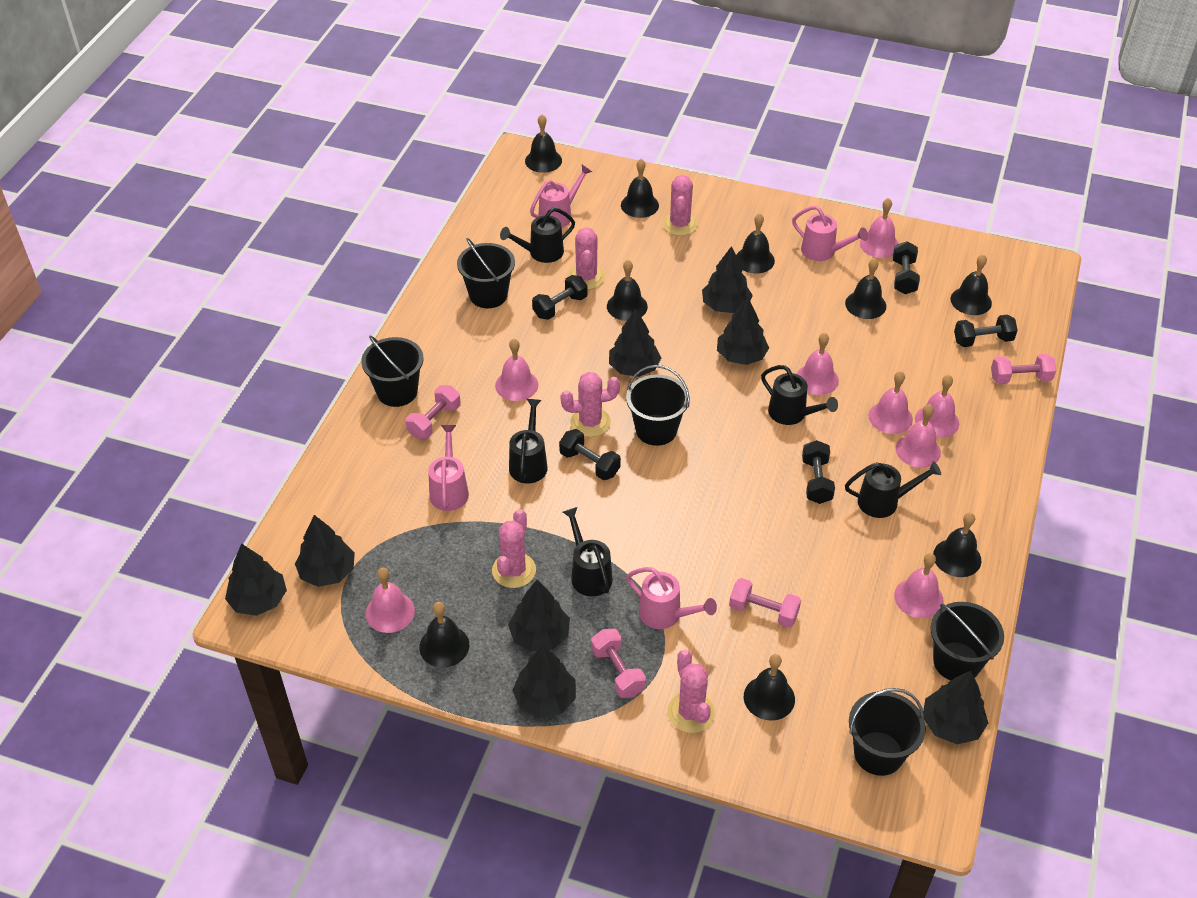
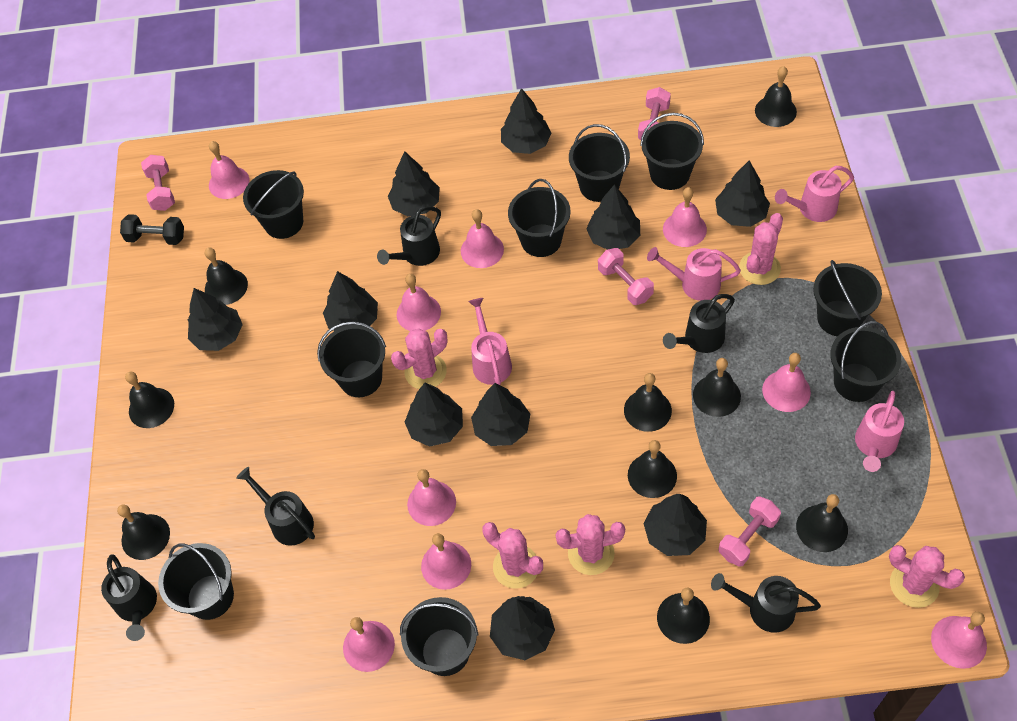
black bucket: [361,336,424,407] [457,238,515,308] [626,365,690,446] [849,688,926,776] [931,602,1004,680] = 5 -> [158,543,234,620] [243,170,304,239] [317,322,386,397] [400,597,478,676] [508,179,571,257] [569,124,630,202] [640,113,704,190] [813,260,882,337] [830,321,901,402] = 9
black dumbbell: [532,275,588,320] [559,429,621,480] [802,440,835,504] [893,241,920,294] [954,314,1018,347] = 5 -> [120,214,184,245] = 1
black tree: [225,544,287,616] [295,515,355,587] [508,580,570,652] [512,644,576,718] [609,309,661,377] [702,246,753,313] [717,297,769,365] [923,671,988,744] = 8 -> [188,288,243,351] [323,271,378,331] [388,151,440,216] [405,383,463,447] [471,383,530,446] [490,596,555,660] [501,88,551,154] [586,184,640,250] [644,494,707,556] [715,160,770,227] = 10
pink bell: [366,567,415,633] [495,339,538,401] [797,333,839,395] [860,198,899,258] [869,371,913,434] [894,553,944,618] [896,404,941,468] [915,375,959,438] = 8 -> [209,141,249,199] [343,617,395,672] [397,274,441,331] [407,469,456,526] [421,533,471,590] [461,209,504,268] [663,187,707,247] [762,353,811,412] [931,612,987,669] = 9

